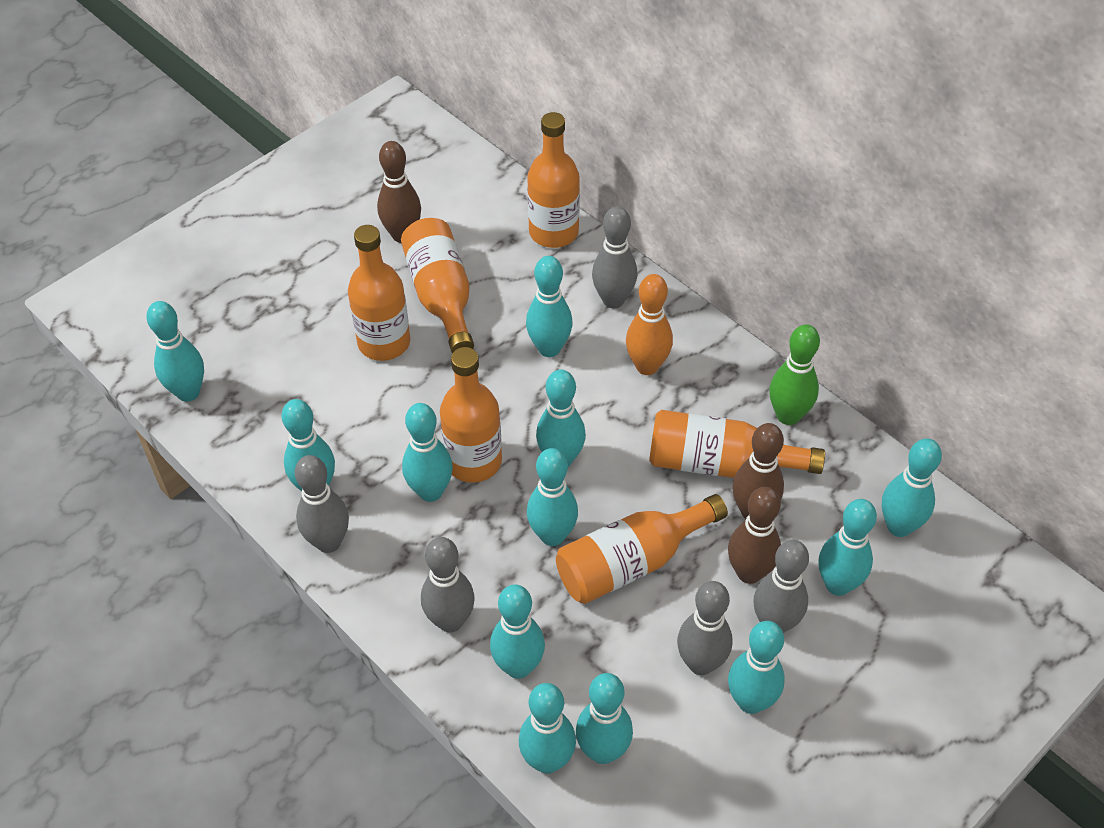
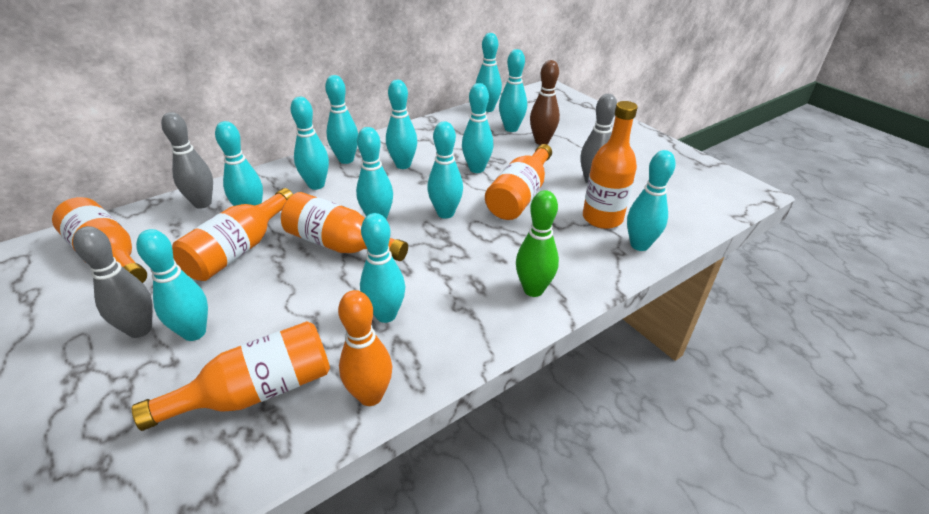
brown bowling pin: [377,141,421,243] [728,487,781,584] [732,423,784,519] = 3 -> [530,60,560,145] = 1
grey bowling pin: [295,455,349,553] [421,537,475,633] [592,207,637,309] [677,581,733,675] [753,540,809,633] = 5 -> [73,226,153,338] [161,112,213,209] [580,94,617,184] = 3

